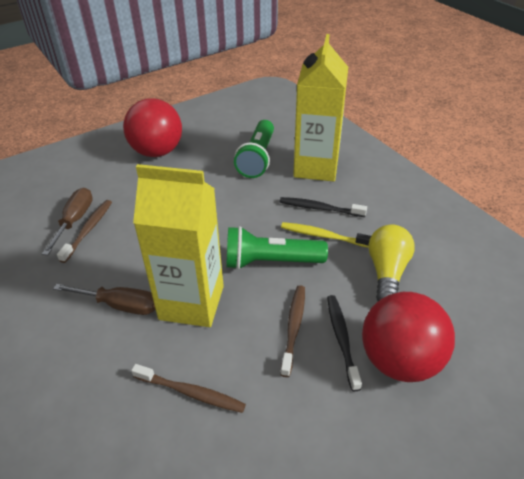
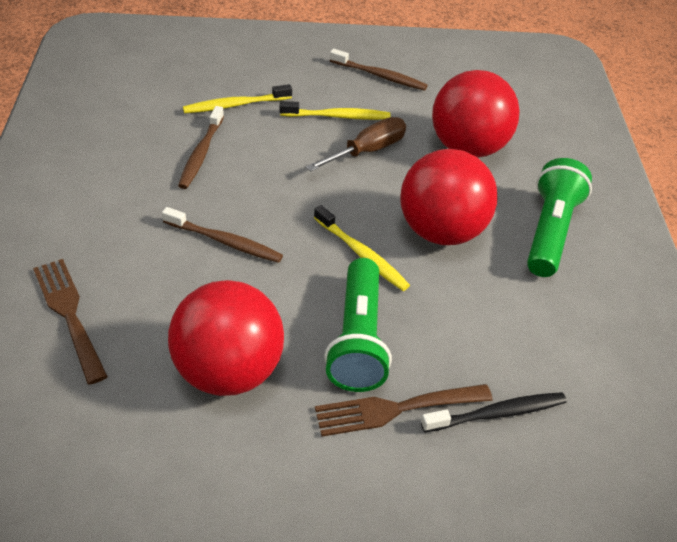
black toothbrush: [280,197,367,217] [327,295,362,392] = 2 -> [421,392,567,432] = 1
brown fork: none = 0 -> [33,259,108,385] [315,384,493,437] = 2
brown screwdriver: [42,188,93,255] [53,284,156,315] = 2 -> [306,117,406,172] = 1
red ball: [123,98,182,157] [362,292,455,382] = 2 -> [168,280,284,396] [400,149,498,245] [432,70,519,158] = 3
yellow carton: [133,164,224,327] [293,34,348,182] = 2 -> none = 0
yellow light bulb: [369,224,415,301] = 1 -> none = 0
yellow toothbrush: [281,222,371,248] = 1 -> [183,84,292,113] [280,101,390,120] [314,205,410,291] = 3

